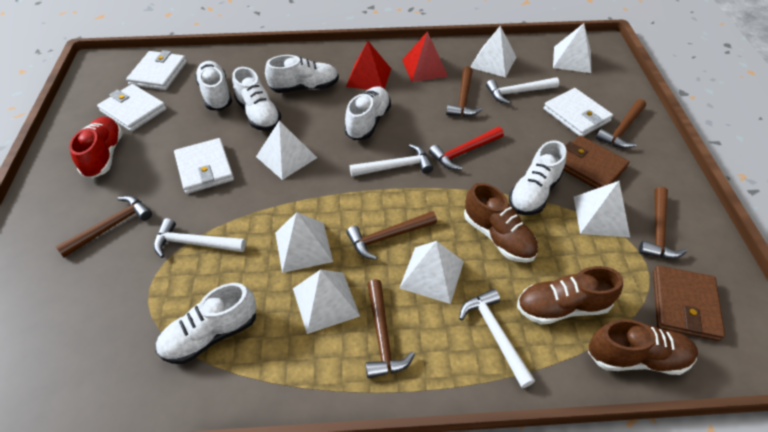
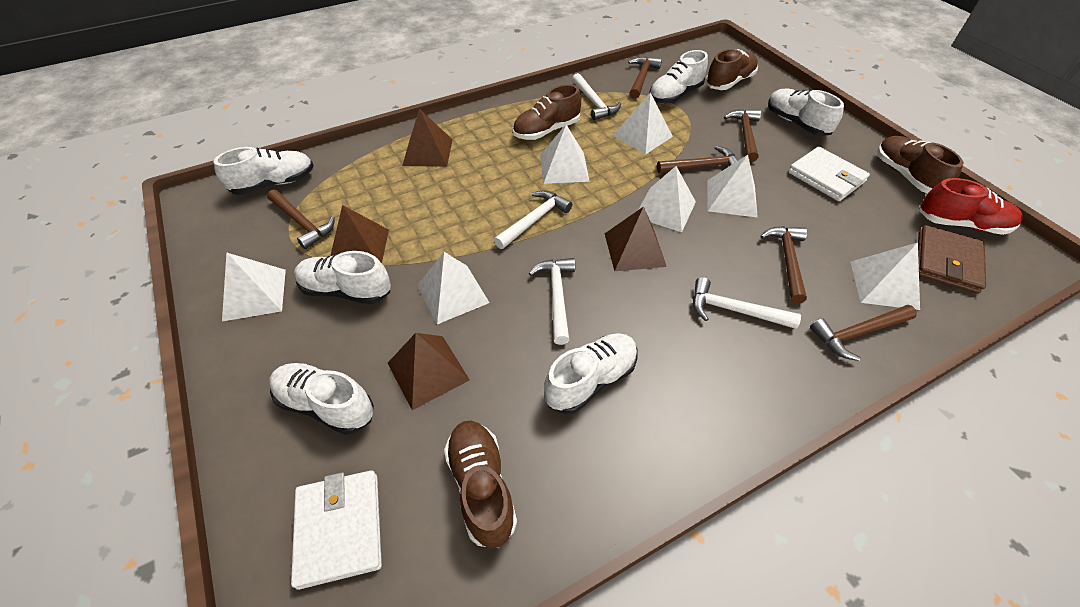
brown pyramid: none = 0 -> [330,205,389,263] [388,333,470,410] [402,109,453,167] [605,206,667,271] = 4
brown shoe: [464,183,538,263] [517,266,623,325] [588,319,698,375] = 3 -> [444,421,517,548] [513,84,581,140] [705,49,758,90] [877,136,964,194] = 4
brown wallet: [563,136,629,189] [653,266,725,341] = 2 -> [918,225,986,294] = 1
red hammer: [429,127,504,170] = 1 -> none = 0
red pyramid: [346,41,391,90] [402,31,448,82] = 2 -> none = 0
white wallet: [97,84,166,132] [126,50,187,90] [174,138,234,194] [543,88,613,136] = 4 -> [291,470,382,590] [788,147,870,201] = 2

